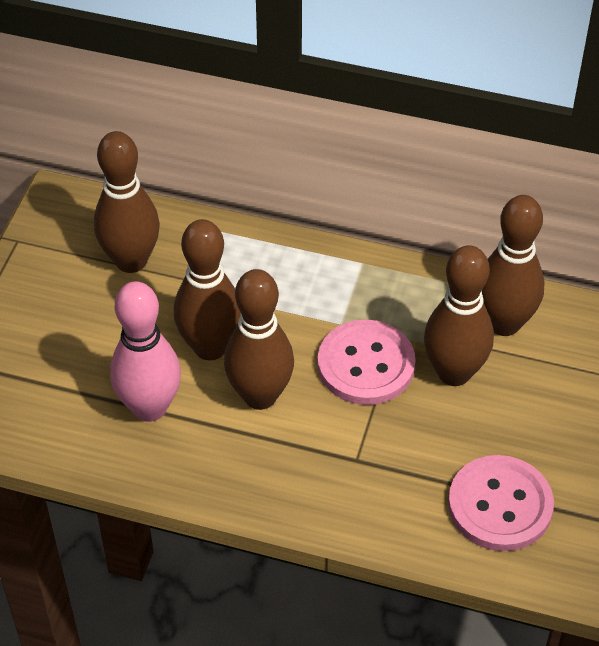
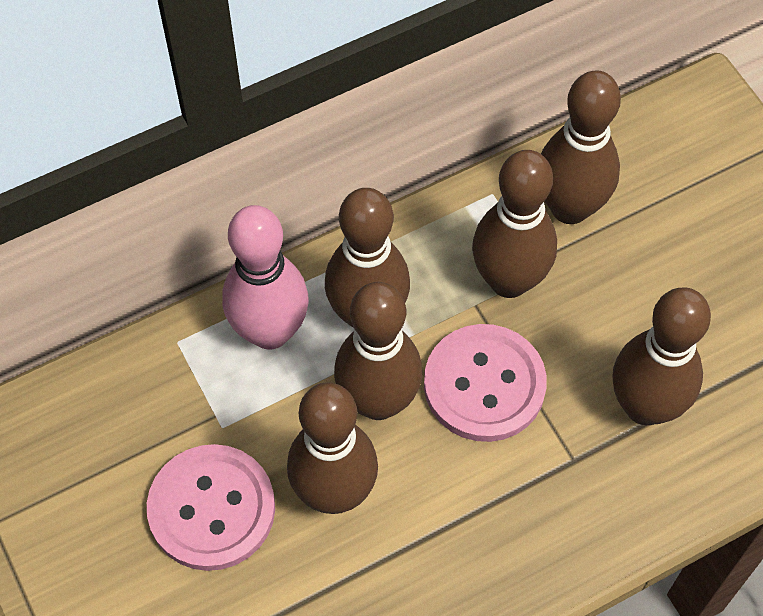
brown bowling pin: [94,131,160,273] [174,219,241,361] [224,269,294,410] [424,245,494,386] [482,195,544,336] = 5 -> [287,382,378,514] [325,188,410,328] [334,282,422,420] [472,150,557,298] [541,70,621,224] [612,287,711,425] = 6

